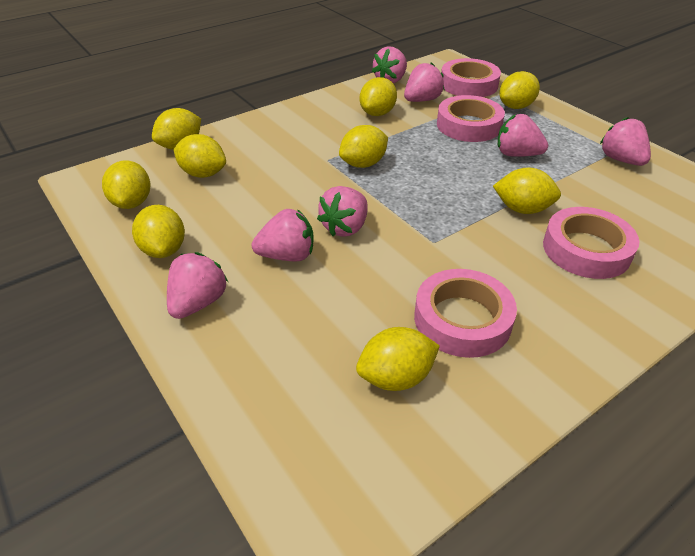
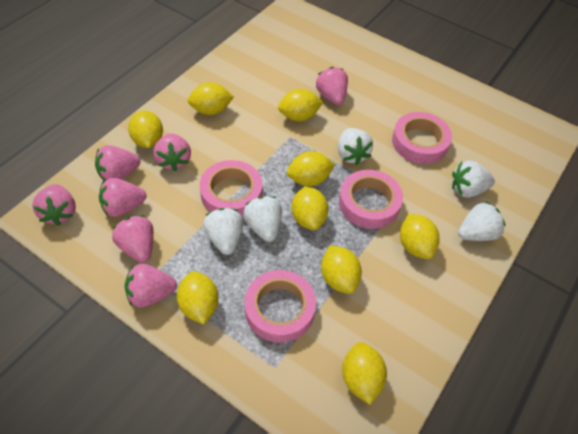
white strawberry: none = 0 -> [203,208,243,255] [243,196,282,242] [338,128,373,165] [452,160,495,198] [458,202,506,241] = 5

